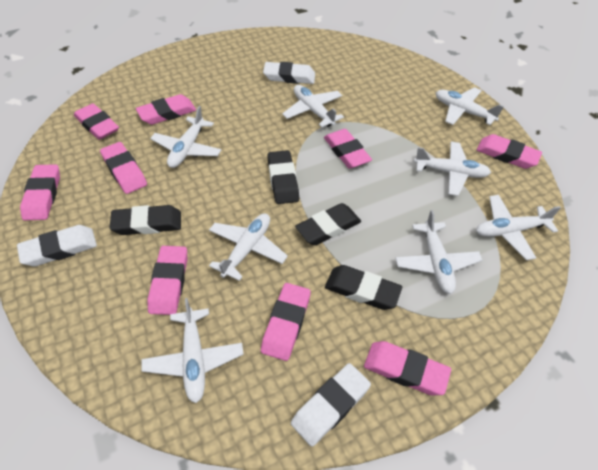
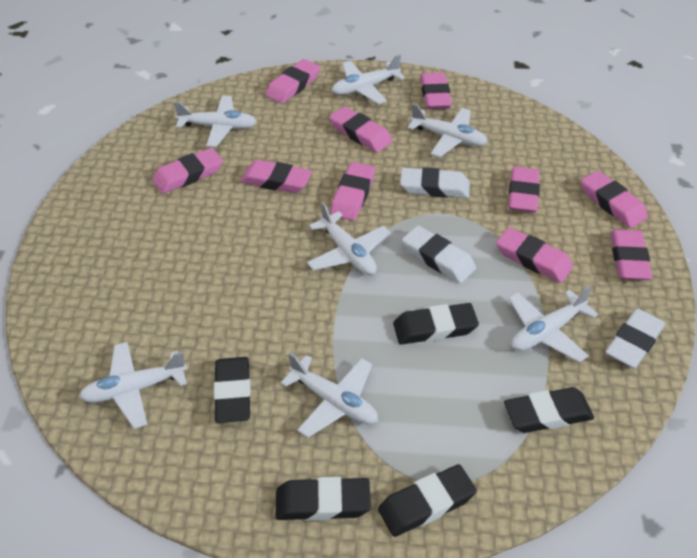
black eraser: [109,205,181,235] [267,150,299,204] [295,203,361,245] [325,265,402,310] = 4 -> [214,357,251,423] [276,477,371,521] [378,464,477,537] [393,303,479,345] [504,387,594,433] = 5
pink eraser: [20,164,60,220] [74,103,119,140] [100,142,147,194] [136,94,196,125] [147,246,187,315] [261,283,311,361] [324,129,372,169] [364,341,451,395] [477,134,542,169] = 9 -> [152,148,223,194] [240,160,312,193] [265,59,320,104] [329,106,392,153] [330,162,375,221] [420,73,452,109] [496,227,573,283] [509,167,540,213] [581,171,648,228] [610,230,652,280] = 10
white plane: [141,298,244,403] [150,106,221,168] [209,213,288,281] [282,85,344,128] [395,210,482,294] [414,142,491,196] [436,87,504,125] [476,195,561,260] = 8 -> [79,342,187,429] [174,96,257,147] [280,353,378,438] [307,202,390,275] [332,55,405,104] [407,103,488,157] [509,286,598,363] = 7

